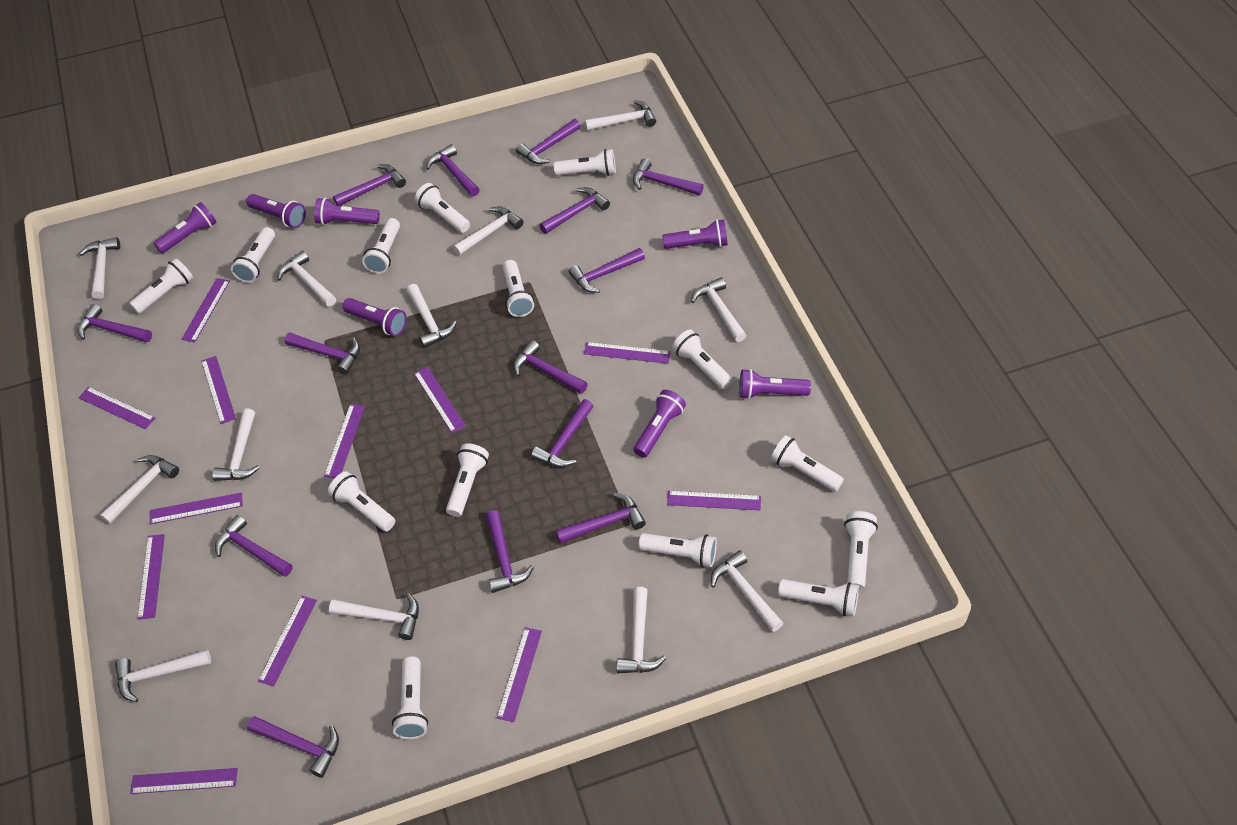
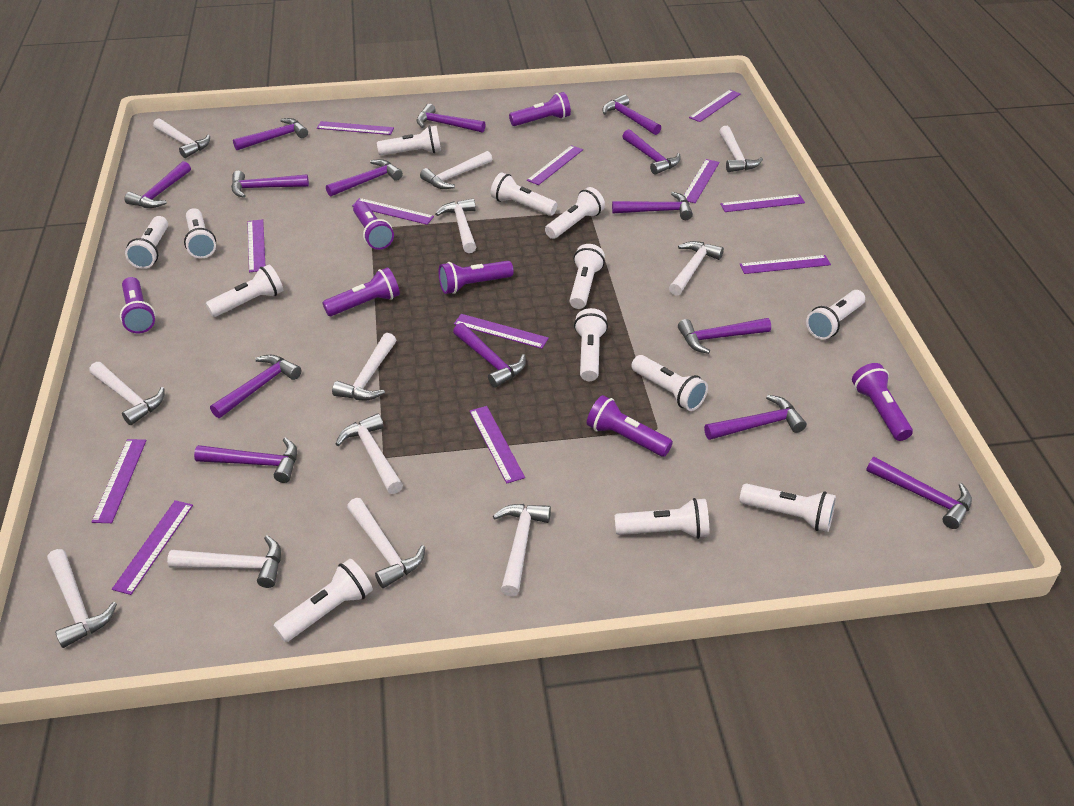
white flashlight: [129,258,193,314] [231,227,275,283] [328,471,395,532] [362,218,400,274] [392,656,428,739] [415,183,470,233] [446,443,489,517] [503,260,534,317] [554,149,616,176] [639,533,717,567] [672,329,733,390] [771,435,844,492] [778,579,859,617] [844,511,878,590] = 14 -> [125,216,168,269] [184,208,216,258] [205,264,283,317] [274,559,373,642] [377,126,441,156] [491,172,557,216] [545,187,605,239] [570,244,605,309] [574,308,608,381] [615,498,709,539] [631,355,708,411] [740,484,836,532] [806,290,865,340] = 13

